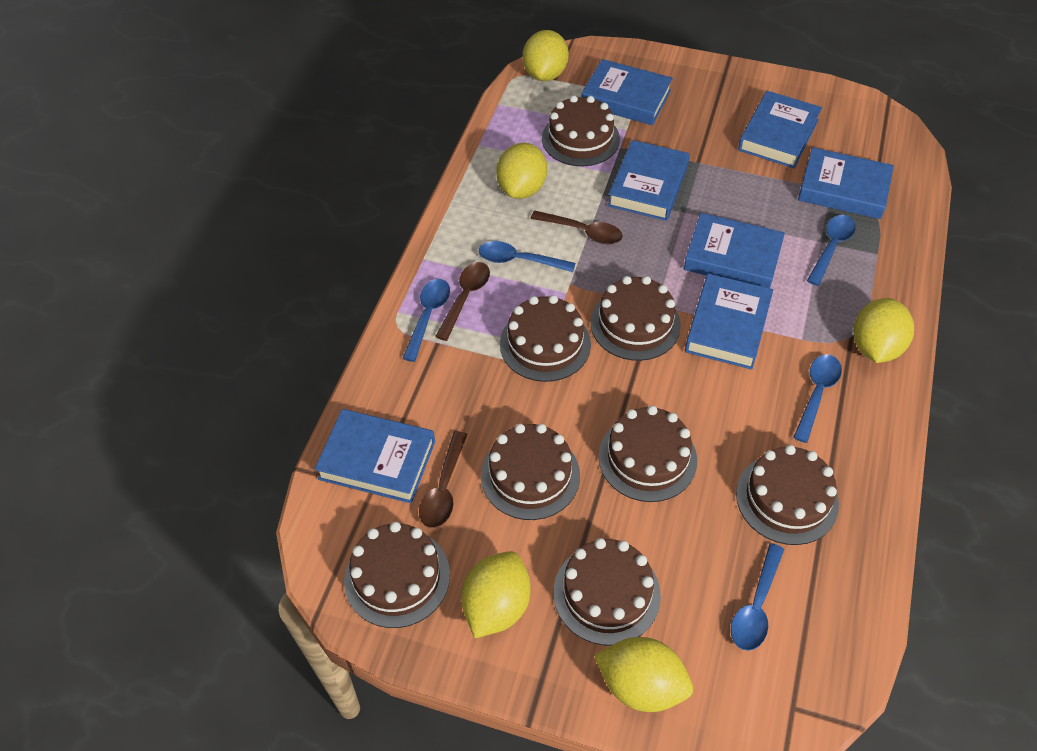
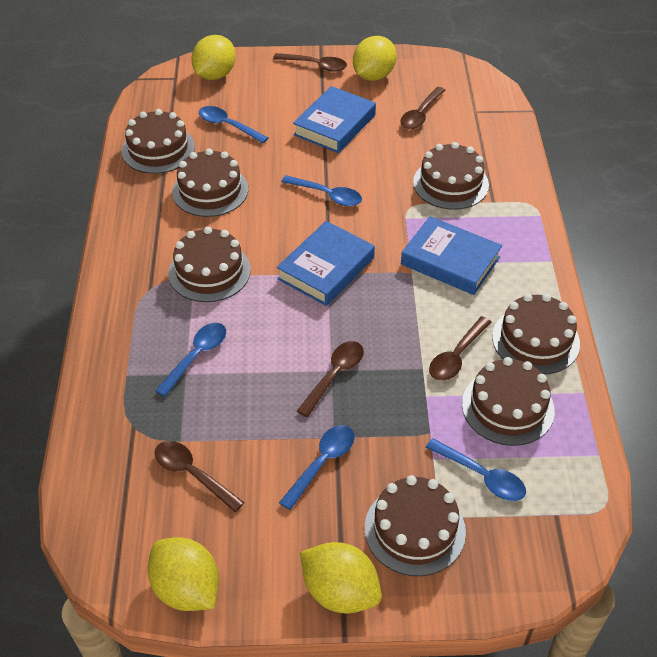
blue book: [314,409,435,503] [582,59,673,125] [608,140,690,221] [684,213,785,288] [685,273,773,370] [738,91,822,168] [798,147,894,219] = 7 -> [277,221,375,306] [293,86,376,153] [401,216,502,295] = 3
brown cake: [344,522,450,628] [481,424,580,520] [500,295,591,382] [542,95,620,166] [554,538,661,646] [591,276,681,361] [598,405,697,502] [736,445,839,545] = 8 -> [122,109,195,174] [169,227,251,302] [172,148,248,217] [365,475,466,576] [413,142,489,210] [462,357,555,446] [492,293,580,374] = 7
brown spoon: [419,431,467,528] [435,262,490,341] [530,211,623,244] = 3 -> [155,441,244,512] [273,53,347,72] [297,341,364,417] [400,87,445,129] [429,316,491,381] = 5
yellow lemon: [461,551,531,638] [496,143,547,199] [523,30,569,81] [594,637,693,712] [853,298,914,363] = 5 -> [148,537,219,611] [191,35,236,80] [300,542,382,614] [353,36,397,81] = 4

